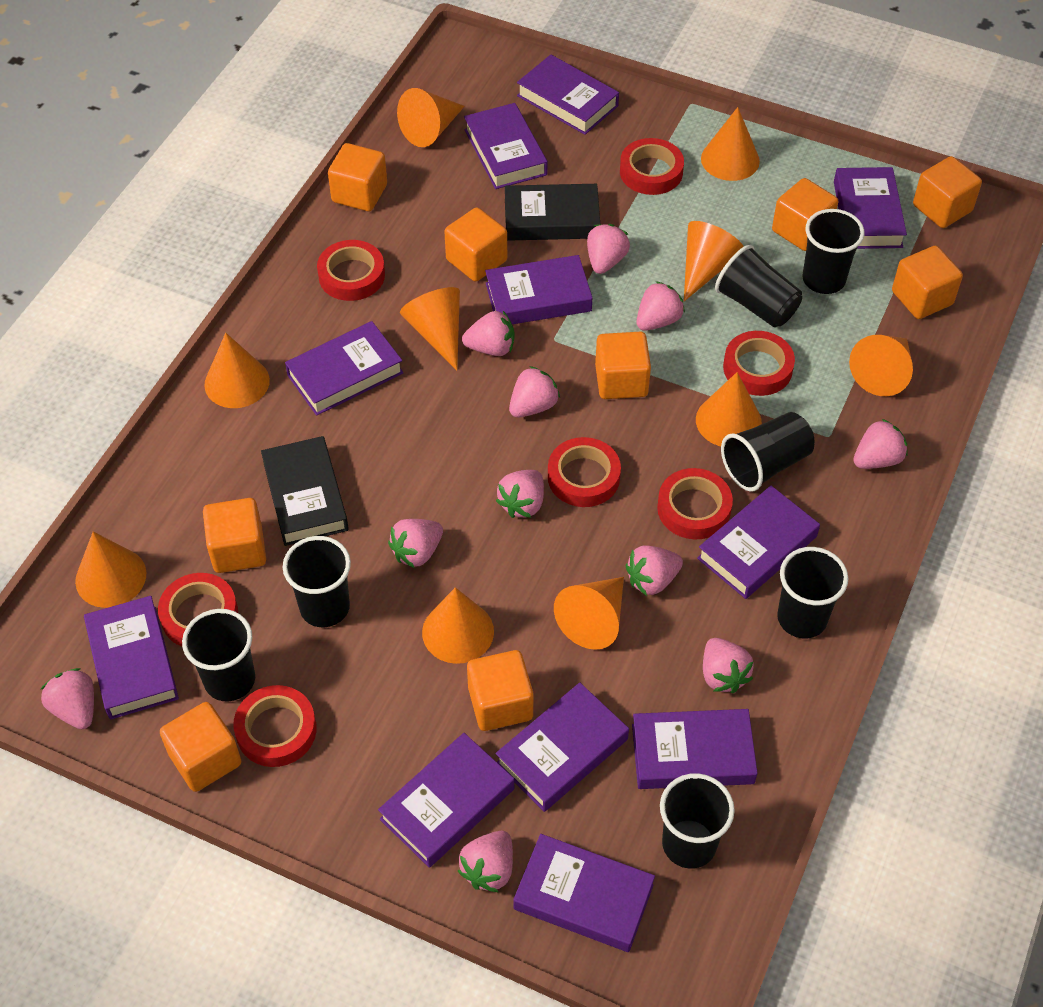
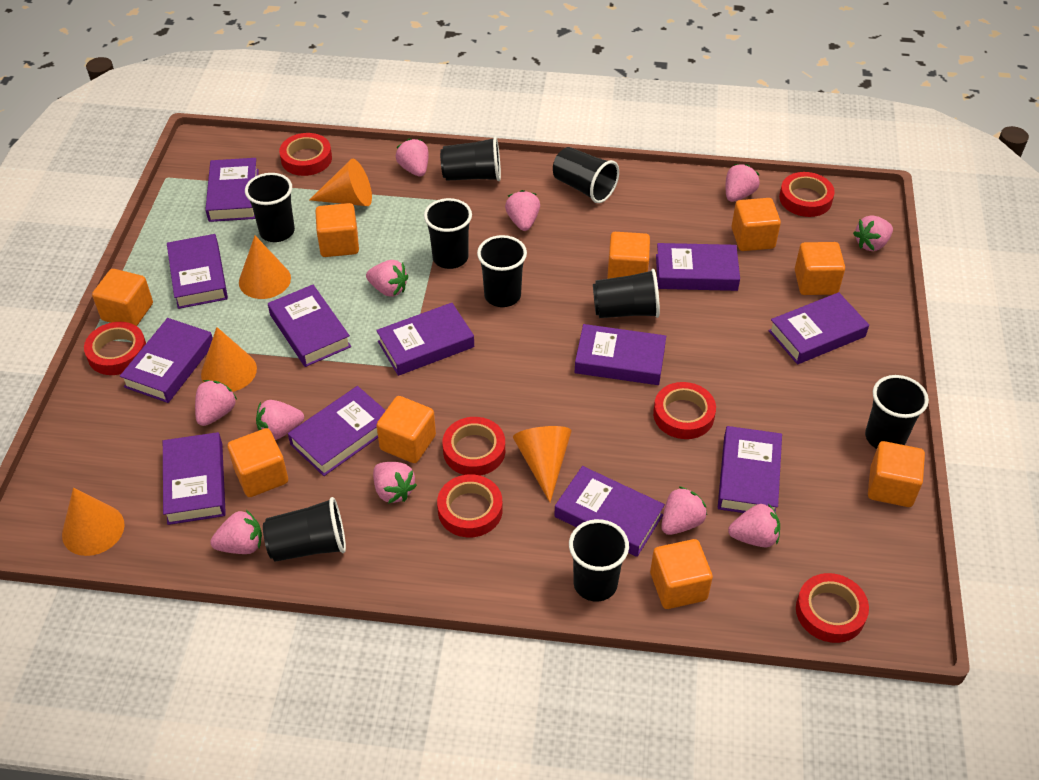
black book: [261,436,349,546] [505,184,600,241] = 2 -> none = 0
black cup: [182,609,255,701] [283,536,351,627] [660,773,735,869] [715,245,802,327] [721,412,814,492] [777,547,848,638] [803,209,864,294] = 7 -> [245,173,295,242] [263,497,346,562] [424,198,472,269] [440,137,501,181] [477,235,527,307] [553,147,619,203] [569,519,629,602] [593,269,660,318] [865,375,929,449] = 9
orange cone: [75,532,146,608] [204,333,270,408] [397,88,465,147] [400,287,460,370] [422,587,494,664] [554,577,624,650] [684,221,744,301] [696,372,762,446] [701,107,760,181] [849,335,913,396] = 10 -> [62,488,125,556] [201,327,257,392] [239,236,291,299] [310,159,372,206] [513,426,571,502] = 5
purple book: [84,596,179,720] [285,321,404,416] [378,733,514,868] [464,103,548,189] [485,255,592,324] [495,682,629,812] [513,834,655,952] [517,55,619,135] [632,709,758,789] [697,486,820,599] [834,167,907,249] = 11 -> [120,318,213,403] [163,432,226,525] [167,234,228,309] [205,158,259,222] [268,285,351,367] [288,386,386,476] [376,303,474,376] [554,466,665,557] [575,324,666,385] [656,243,740,291] [718,426,782,513] [768,292,869,364] = 12

